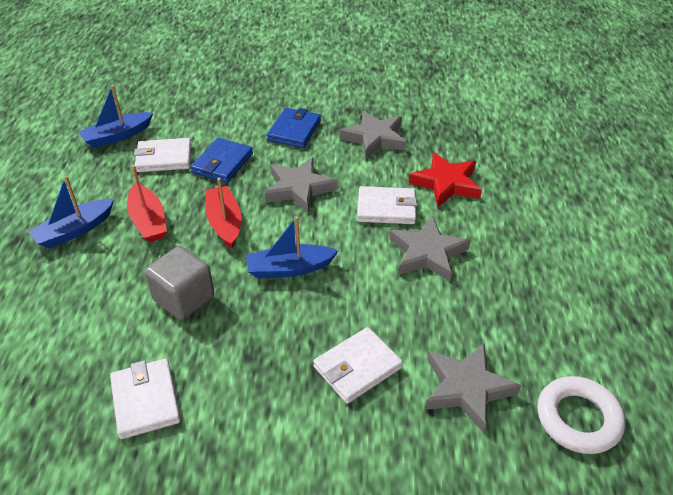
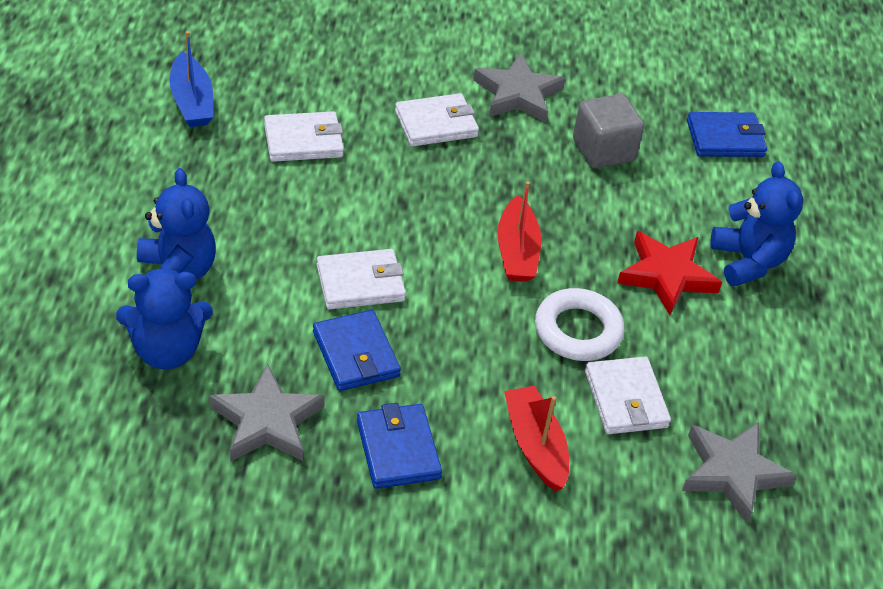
blue boat: [28,176,114,249] [79,85,153,148] [246,216,338,279] = 3 -> [169,31,214,127] = 1
blue teddy bear: none = 0 -> [116,268,213,369] [137,168,216,279] [710,162,803,287] = 3
blue wallet: [190,138,253,183] [267,108,321,148] = 2 -> [313,310,401,391] [357,403,442,489] [687,112,767,157] = 3
grey star: [265,158,337,213] [340,111,406,159] [389,216,471,281] [425,343,521,433] = 4 -> [209,364,325,462] [473,53,566,123] [682,422,797,524] = 3

